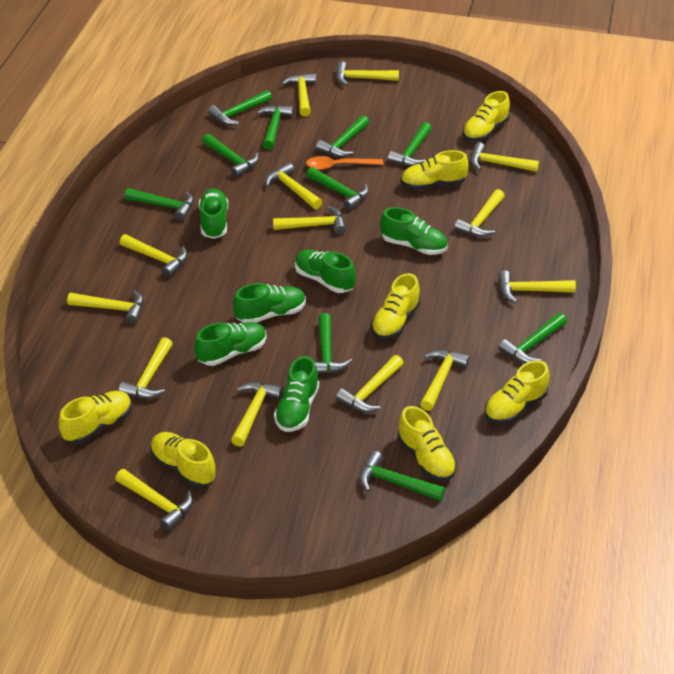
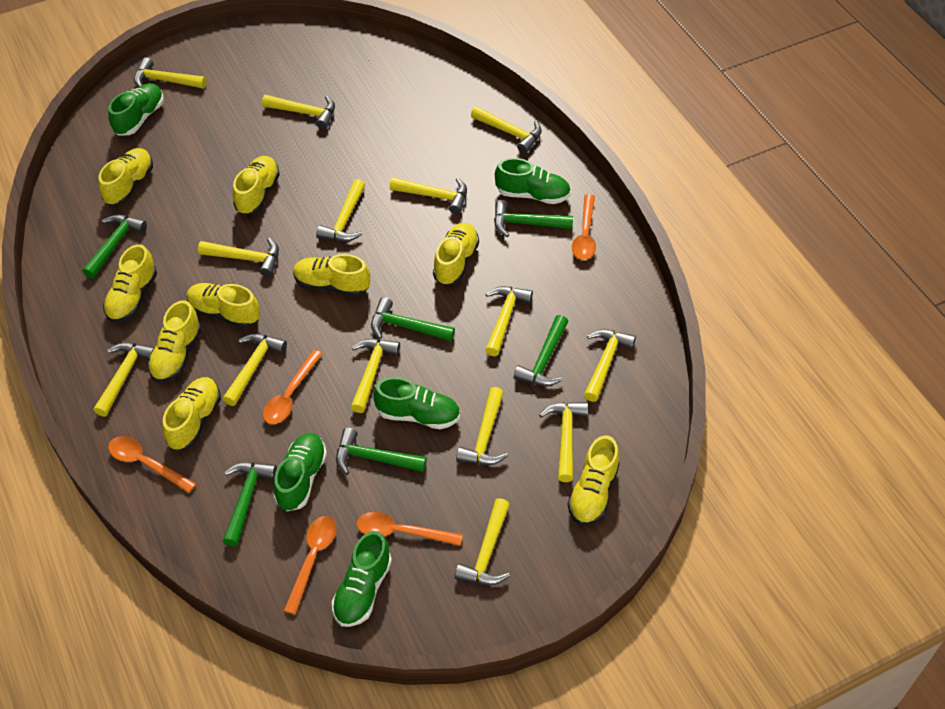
green hammer: [125,188,194,221] [202,134,259,177] [208,90,272,125] [256,105,293,150] [306,167,369,211] [315,313,352,374] [316,115,369,157] [360,451,445,501] [388,122,432,166] [499,313,567,363] = 10 -> [82,214,147,278] [223,462,277,547] [336,428,427,475] [371,297,455,341] [494,200,573,237] [514,315,568,386] = 6
green shoe: [194,322,267,366] [199,189,228,239] [233,283,306,323] [274,356,319,432] [295,249,356,293] [380,207,448,255] = 6 -> [108,83,164,135] [274,433,327,511] [332,531,392,627] [373,377,460,429] [495,158,571,204] = 5
orange spoon: [306,156,384,170] = 1 -> [108,436,196,493] [263,350,322,424] [284,516,337,615] [357,512,463,546] [572,194,596,260] = 5
yellow shoe: [59,391,132,444] [150,432,216,487] [371,273,420,339] [398,406,457,481] [401,150,469,190] [463,91,510,141] [485,360,550,424] = 7 -> [98,148,153,206] [103,244,157,323] [147,301,202,383] [162,377,221,451] [187,283,260,328] [233,156,280,215] [293,254,370,297] [433,223,479,285] [568,435,620,525] = 9

